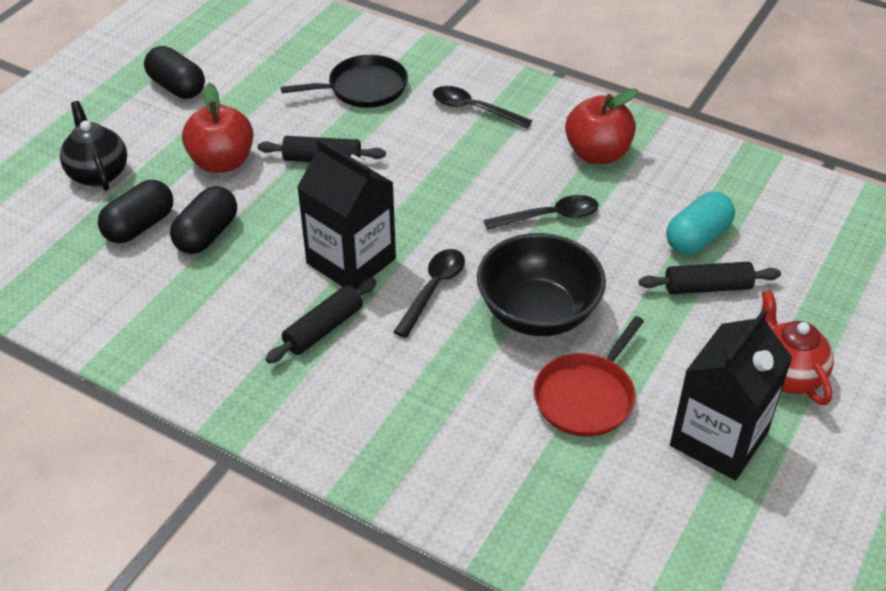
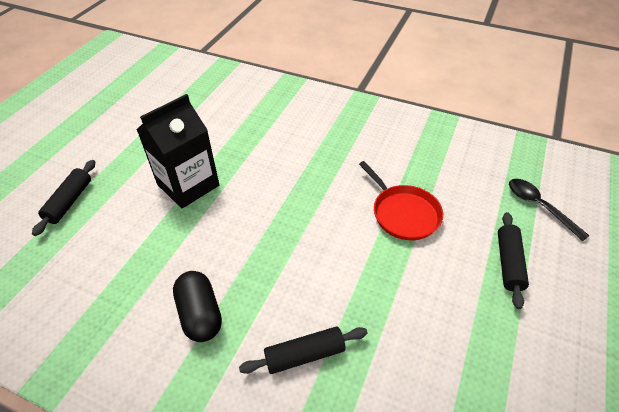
black bowl: [477,233,606,336] = 1 -> none = 0
black capsule: [98,180,173,243] [144,46,205,99] [170,186,237,254] = 3 -> [173,271,222,342] = 1
black carton: [297,139,396,290] [670,309,792,480] = 2 -> [136,94,219,209] = 1
black pan: [281,55,408,108] = 1 -> none = 0
black spoon: [393,249,465,338] [433,86,532,128] [484,195,599,230] = 3 -> [509,179,590,241] = 1
black teapot: [60,101,127,191] = 1 -> none = 0
red apple: [182,83,253,173] [565,88,638,164] = 2 -> none = 0
red teapot: [761,290,834,405] = 1 -> none = 0
turquoise capsule: [666,192,735,255] = 1 -> none = 0

